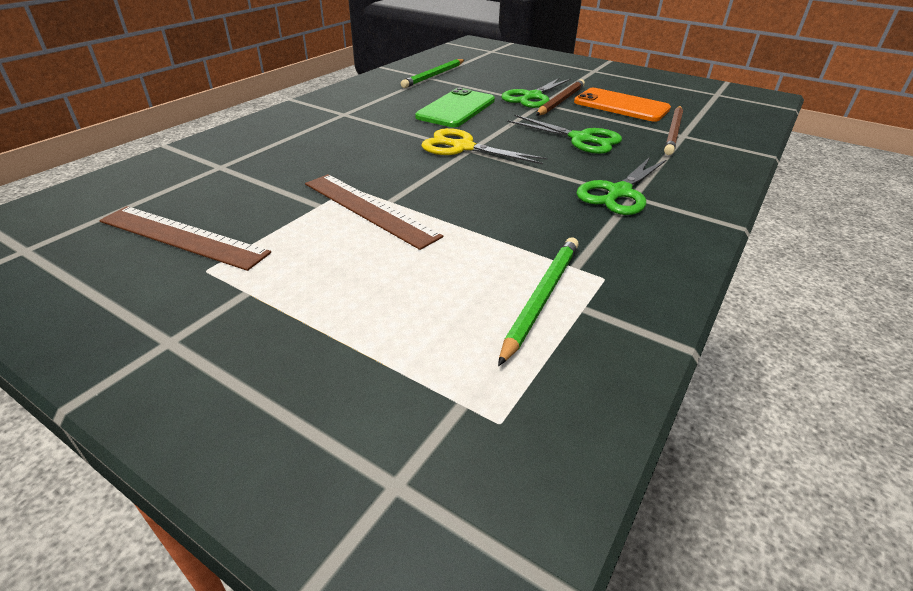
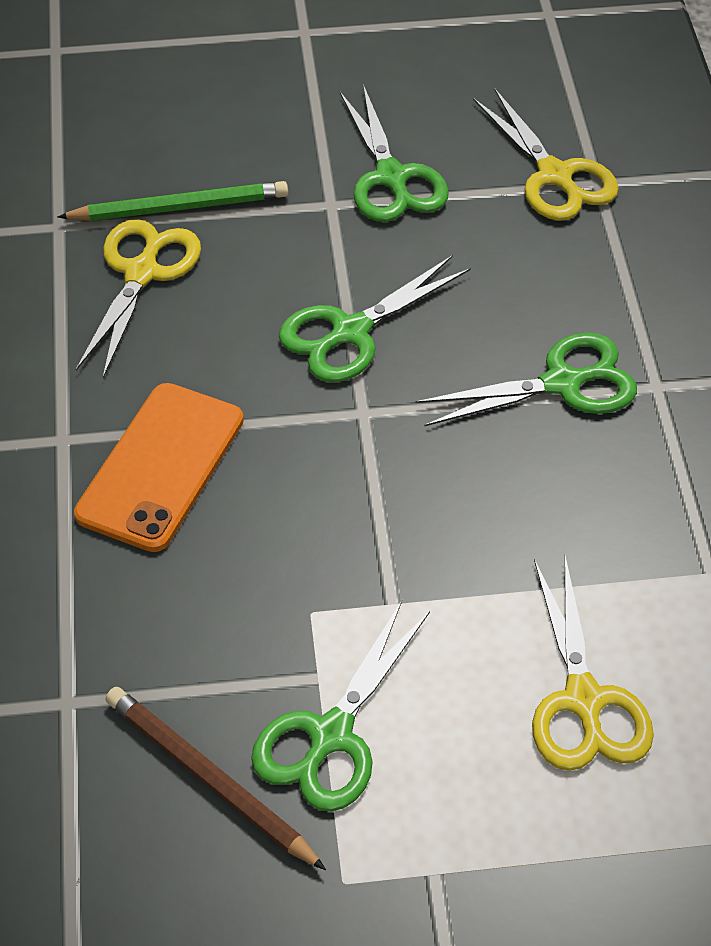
brown pencil: [536,79,585,116] [664,106,683,155] = 2 -> [105,687,326,870] = 1
brown ruler: [99,206,271,271] [305,174,443,250] = 2 -> none = 0
green pencil: [401,59,464,88] [498,238,579,366] = 2 -> [58,181,288,221] = 1
green phone: [415,88,495,127] = 1 -> none = 0
green scissors: [501,78,571,108] [507,115,622,154] [576,157,666,215] = 3 -> [251,601,430,812] [279,255,471,382] [340,84,449,222] [416,333,637,427] = 4
yellow scissors: [421,128,548,164] = 1 -> [76,219,201,378] [473,88,619,221] [532,556,654,771] = 3

